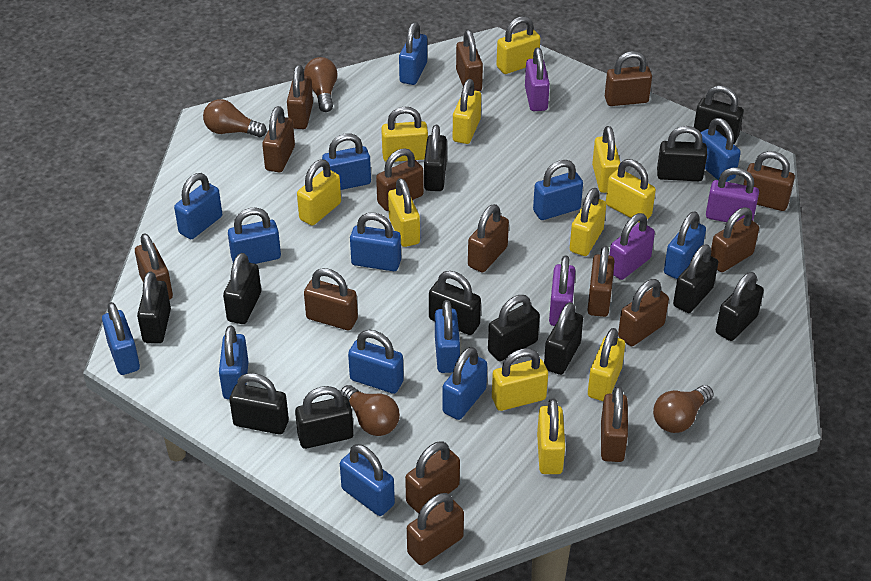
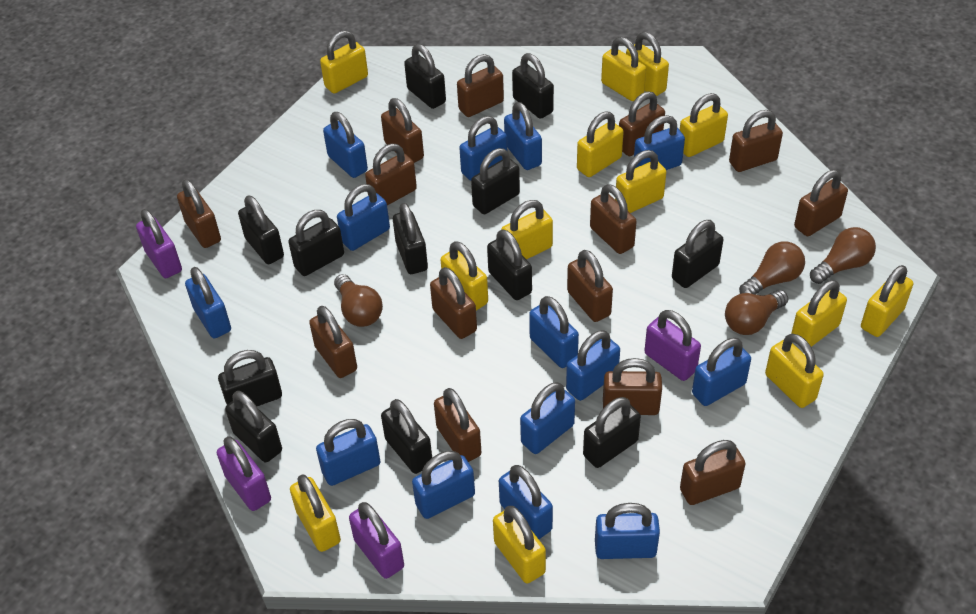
brown padlock: [135,233,173,300] [262,106,295,172] [287,65,313,129] [304,268,358,330] [376,148,424,211] [405,441,460,513] [407,493,464,565] [456,30,483,91] [468,204,509,272] [587,245,615,317] [601,386,628,462] [605,51,652,106] [618,279,669,346] [711,207,759,272] [743,151,795,211] = 15 -> [177,179,221,248] [309,306,357,378] [365,144,417,205] [381,98,424,163] [430,267,477,339] [434,388,481,462] [457,54,504,117] [567,250,613,322] [590,184,637,254] [603,358,662,415] [619,91,665,156] [680,440,746,505] [729,110,783,172] [794,170,848,236] = 14
yellow padlock: [297,159,341,226] [381,107,428,162] [388,178,420,247] [453,79,481,144] [492,348,548,411] [496,16,540,74] [537,398,565,474] [570,188,606,256] [588,328,625,401] [592,126,620,193] [606,159,656,222] = 11 -> [290,474,341,552] [320,31,368,94] [441,241,488,311] [493,506,546,584] [501,200,553,259] [577,112,624,177] [601,37,646,101] [615,150,666,213] [626,32,669,96] [680,93,728,157] [765,334,824,408] [791,280,847,347] [861,265,913,337] = 13

